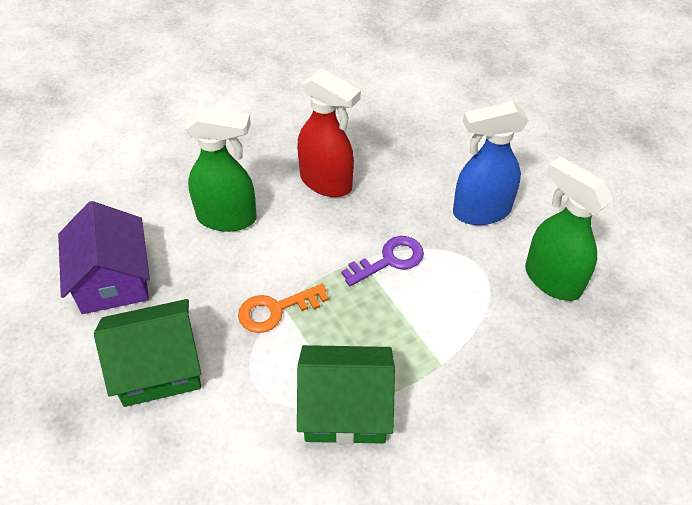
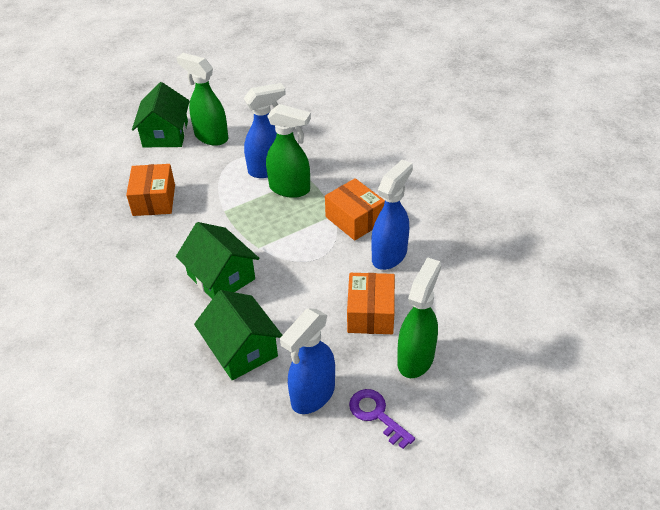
blue spray bottle: [453,101,529,225] = 1 -> [244,83,286,178] [280,309,335,414] [371,159,413,270] = 3
green house: [94,299,201,407] [297,345,395,445] = 2 -> [132,82,190,147] [176,222,259,299] [194,290,282,380] = 3
green spray bottle: [184,106,257,232] [525,156,613,301] = 2 -> [176,53,228,146] [266,104,311,198] [397,257,441,378] = 3
orange box: none = 0 -> [126,164,175,216] [325,178,385,241] [347,273,395,334] = 3
orange key: [238,284,329,333] = 1 -> none = 0
purple house: [58,201,150,314] = 1 -> none = 0
red spray bottle: [297,68,361,197] = 1 -> none = 0

